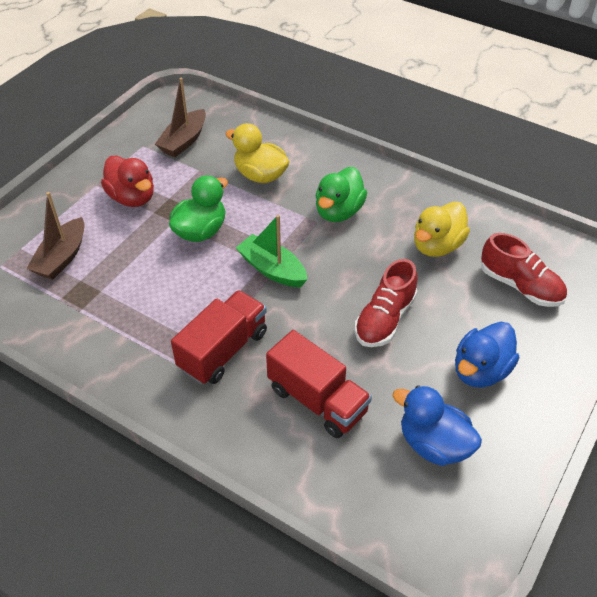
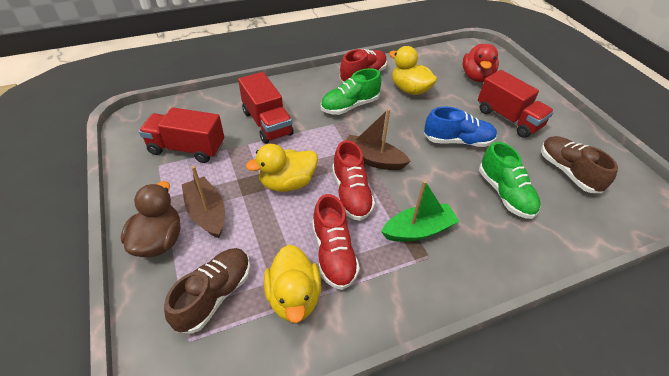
blue duck: [393,385,482,466] [455,322,519,388] = 2 -> none = 0
blue shoe: none = 0 -> [424,107,497,147] = 1
brown duck: none = 0 -> [121,181,180,257] = 1
brown shoe: none = 0 -> [164,248,250,334] [541,136,618,193] = 2
green duck: [169,175,228,242] [316,167,367,222] = 2 -> none = 0
green shoe: none = 0 -> [321,68,381,115] [479,142,541,219] = 2
red shoe: [355,259,418,347] [481,233,567,307] = 2 -> [312,194,360,290] [332,140,375,221] [340,49,387,83] = 3
red truck: [171,290,267,384] [266,330,372,438] = 2 -> [139,107,224,163] [238,72,294,144] [478,70,554,138] = 3
yellow duck: [226,123,289,183] [414,202,470,257] = 2 -> [246,144,318,192] [264,245,321,323] [389,46,437,95] = 3

